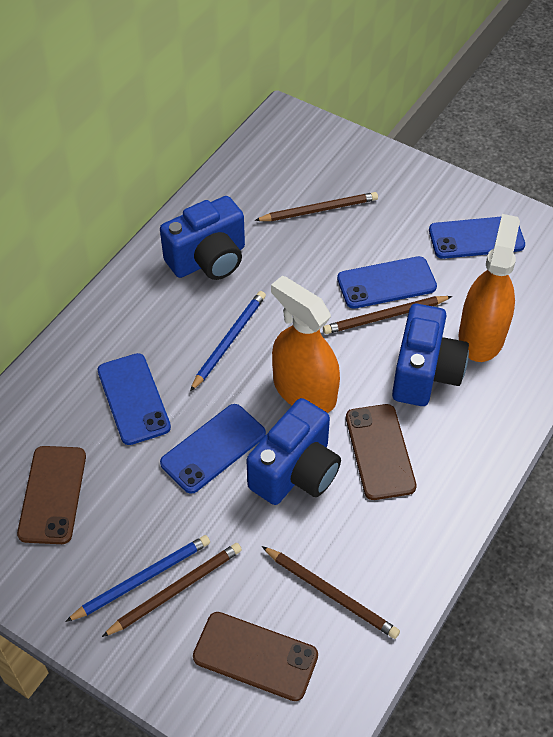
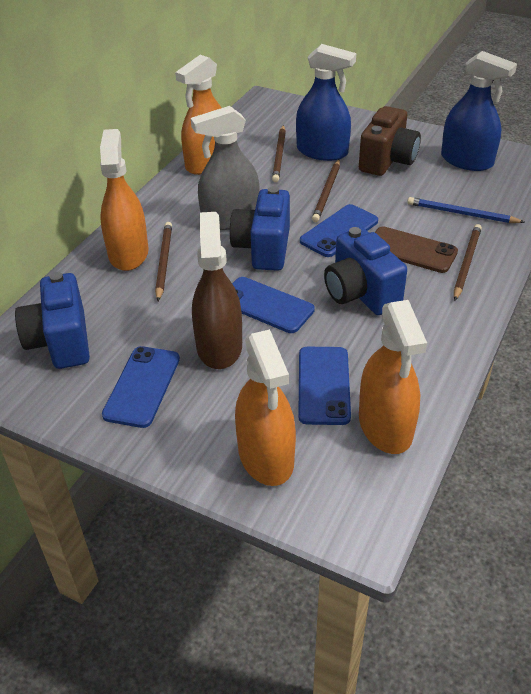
blue pencil: [65,535,210,622] [190,291,266,391] = 2 -> [407,197,525,223] = 1
blue spray bottle: none = 0 -> [296,44,356,161] [441,51,517,171] = 2
brown camera: none = 0 -> [359,106,421,176] = 1
brown phone: [17,446,86,544] [193,612,318,701] [346,404,417,500] = 3 -> [375,227,458,273] = 1
brown spray bottle: none = 0 -> [192,212,242,369] = 1
grey spray bottle: none = 0 -> [191,106,259,230] = 1
orange spray bottle: [271,276,340,413] [459,214,520,362] = 2 -> [100,129,149,271] [175,55,222,175] [235,329,296,486] [359,300,427,454] = 4

